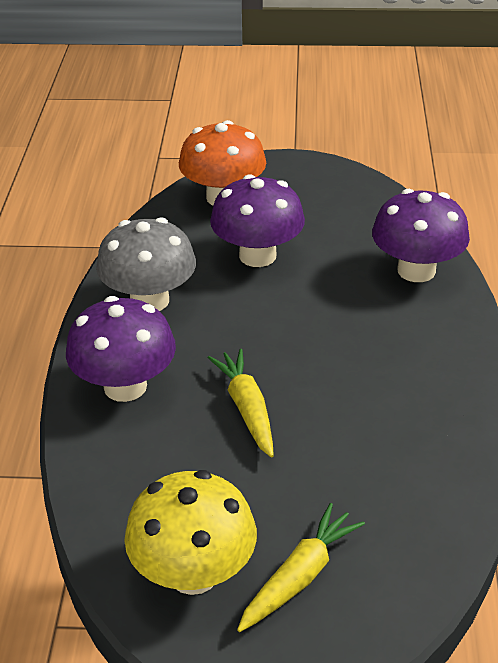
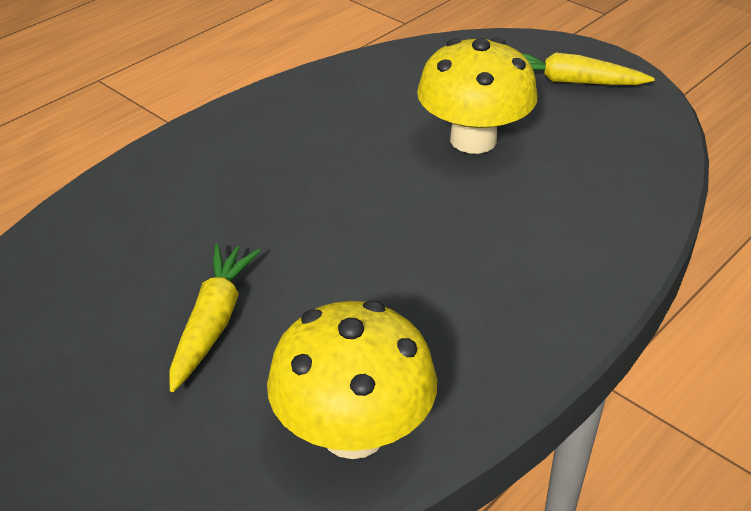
grey mushroom: [96,217,196,311] = 1 -> none = 0
orange mushroom: [179,120,266,205] = 1 -> none = 0
purple mushroom: [66,296,176,402] [210,174,305,267] [372,189,470,282] = 3 -> none = 0
yellow mushroom: [124,470,257,595] = 1 -> [267,300,437,459] [417,38,538,154] = 2

